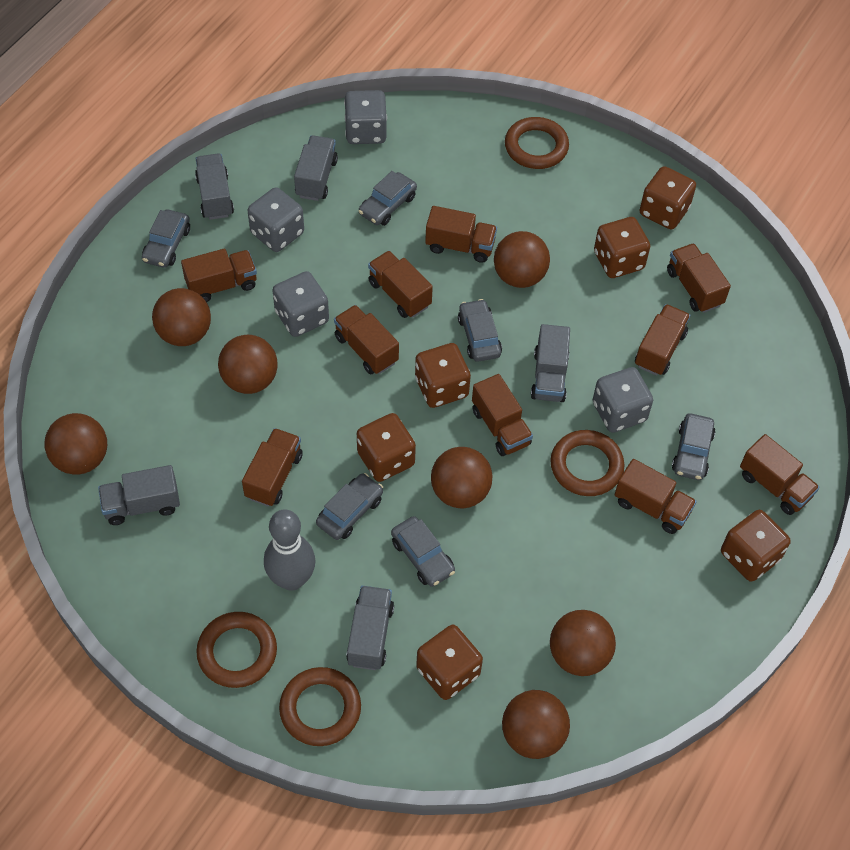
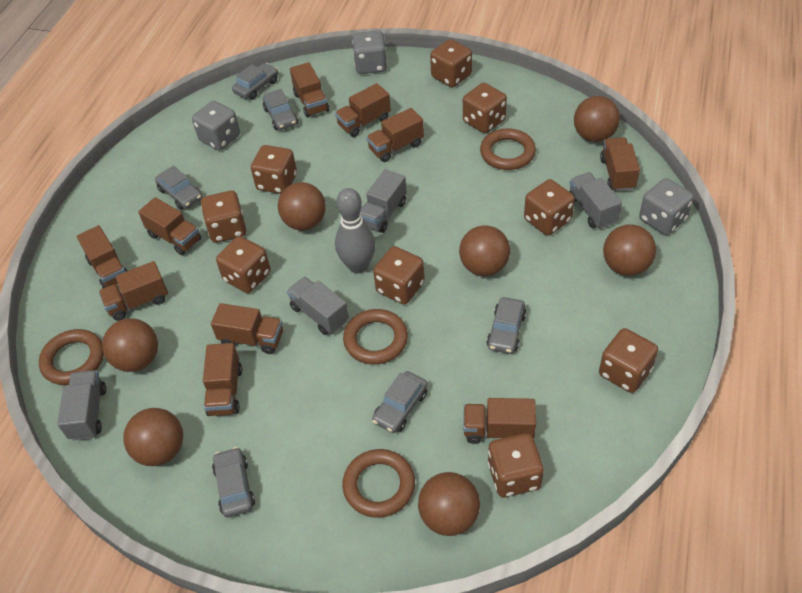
brown dice: [357,413,416,482] [415,343,471,408] [416,625,483,700] [594,217,650,278] [640,166,696,229] [721,510,791,582] = 6 -> [201,190,246,243] [216,236,271,293] [251,145,297,194] [373,246,425,305] [430,39,472,87] [463,83,507,133] [488,433,544,497] [524,179,575,236] [599,328,658,393] = 9
grey dice: [247,187,304,252] [272,271,329,337] [344,90,387,144] [593,367,653,433] = 4 -> [192,101,240,151] [352,30,387,74] [639,178,694,235] = 3
grey truck: [98,465,180,525] [195,154,234,220] [294,135,338,201] [346,586,394,670] [531,324,570,402] = 5 -> [57,370,106,440] [287,277,349,335] [360,169,407,233] [569,172,622,229] = 4

